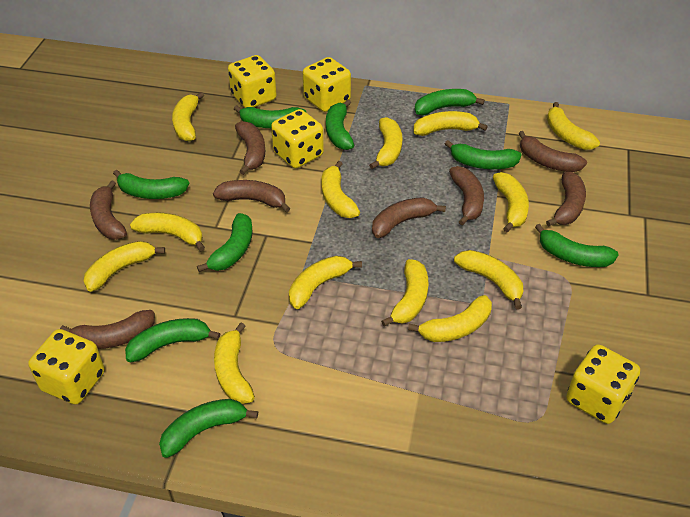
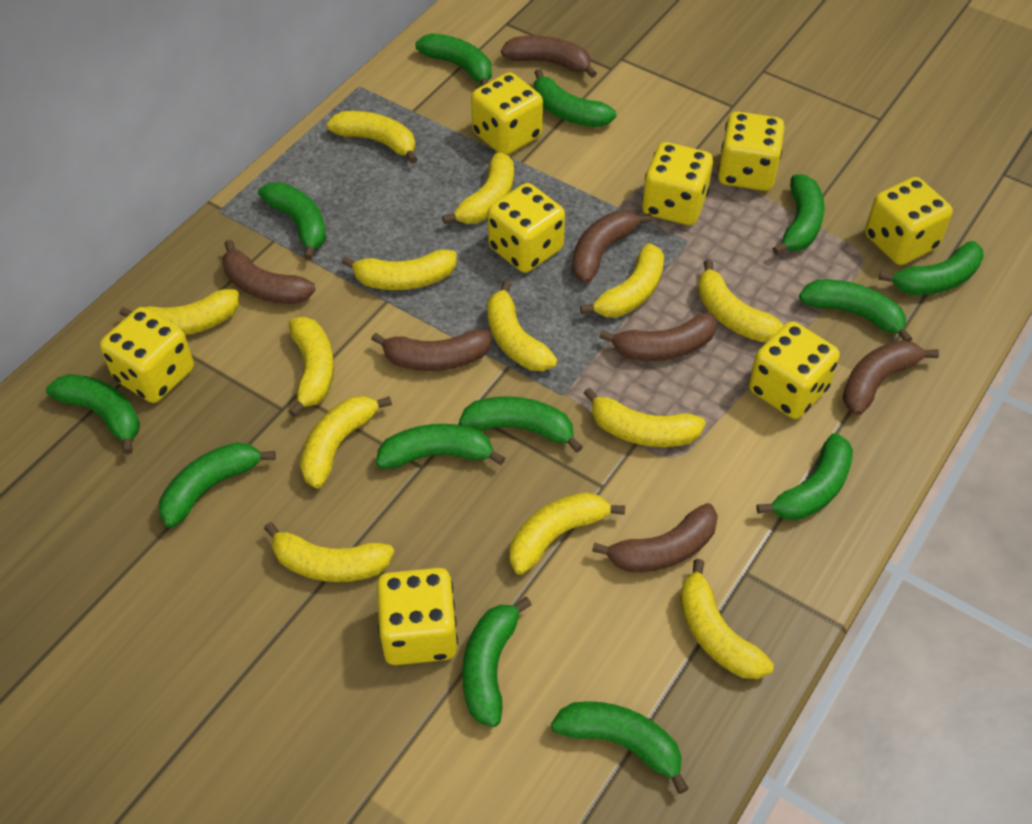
brown banana: [60,310,155,349] [90,180,127,240] [213,180,291,212] [235,121,265,175] [372,197,446,238] [449,166,484,226] [518,131,587,172] [546,172,586,226] = 8 -> [222,240,316,304] [371,329,492,371] [501,35,597,78] [572,211,652,283] [592,503,718,572] [599,313,717,361] [843,340,939,415] = 7
green banana: [113,170,189,199] [125,318,221,363] [159,399,258,458] [197,213,253,272] [234,105,306,128] [326,100,354,150] [415,89,485,115] [445,140,522,169] [535,224,619,267] = 9 -> [46,374,140,455] [159,442,276,528] [258,182,326,260] [376,424,505,469] [415,33,492,86] [459,396,583,453] [462,597,532,727] [534,69,616,127] [551,701,689,794] [757,433,853,520] [772,174,824,255] [799,279,912,342] [879,241,984,295] = 13
yellow dice: [28,329,105,405] [228,55,276,108] [271,109,324,168] [303,57,351,112] [566,344,640,424] = 5 -> [100,307,194,403] [377,568,458,665] [471,72,543,155] [488,183,565,273] [642,142,713,225] [718,112,785,191] [749,321,840,419] [865,177,953,265] = 8

